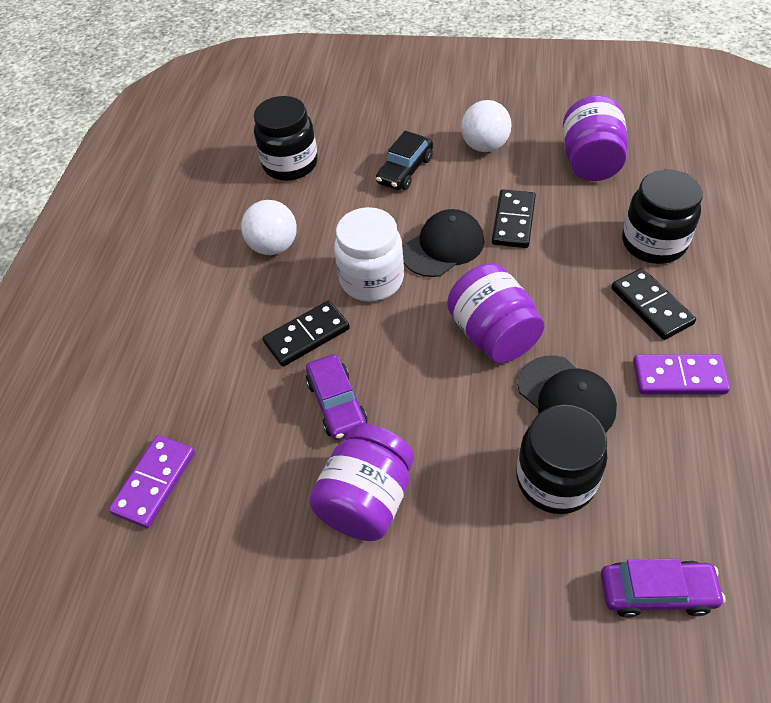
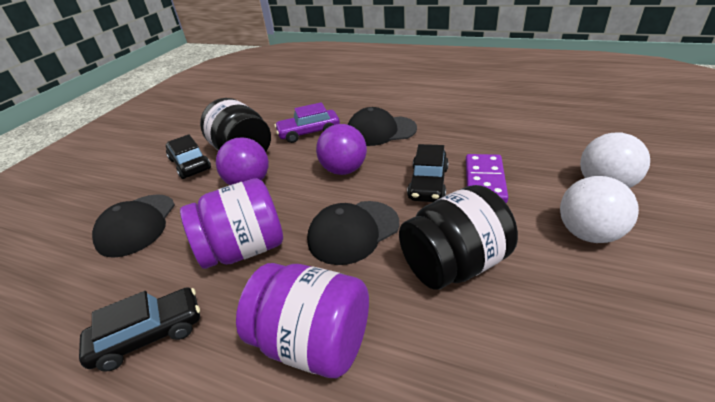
black cap: [403,209,484,277] [518,355,617,433] = 2 -> [92,194,175,258] [307,201,400,265] [348,107,417,146] = 3
black car: [376,131,433,190] = 1 -> [79,287,200,372] [166,134,211,179] [407,144,449,202] = 3
black domino: [262,301,350,367] [492,189,536,248] [611,268,696,340] = 3 -> none = 0
black jar: [254,96,318,181] [517,405,607,514] [622,169,703,264] = 3 -> [200,98,271,152] [399,185,518,290] = 2
purple ball: none = 0 -> [216,137,269,185] [316,124,367,175] = 2
purple car: [306,354,367,440] [601,558,726,618] = 2 -> [274,102,340,143] = 1
purple domino: [109,435,195,528] [633,354,730,394] = 2 -> [466,154,508,203] = 1
purple jar: [309,424,414,541] [447,263,545,363] [563,95,628,181] = 3 -> [180,178,283,269] [236,263,369,378] = 2
white jar: [334,207,404,302] = 1 -> none = 0

